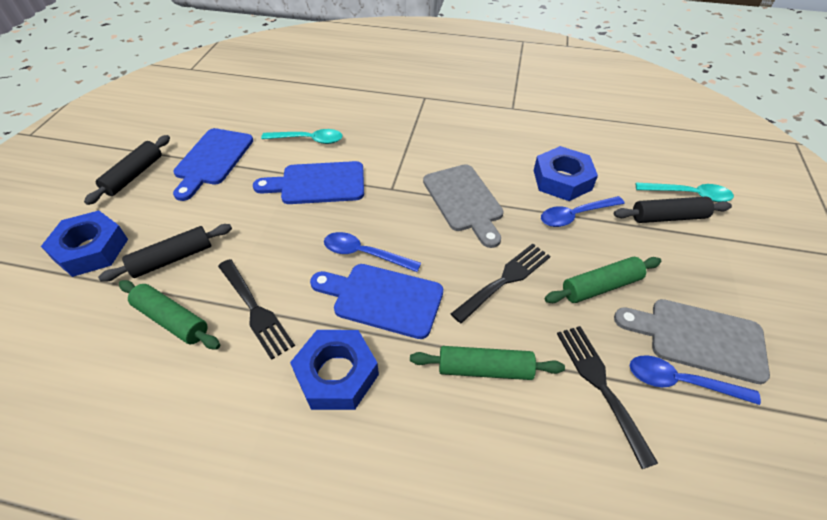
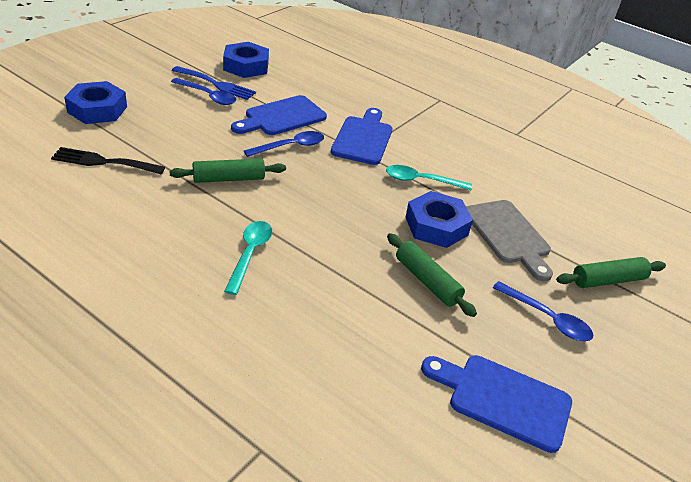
black fork: [218,259,295,360] [451,244,550,324] [557,326,658,469] = 3 -> [51,147,165,174] = 1
black rolling pin: [84,135,170,205] [98,224,232,282] [614,196,732,223] = 3 -> none = 0
blue fork: none = 0 -> [172,66,256,100] = 1
grey cutting board: [423,164,504,248] [614,299,770,384] = 2 -> [466,200,553,281] = 1

